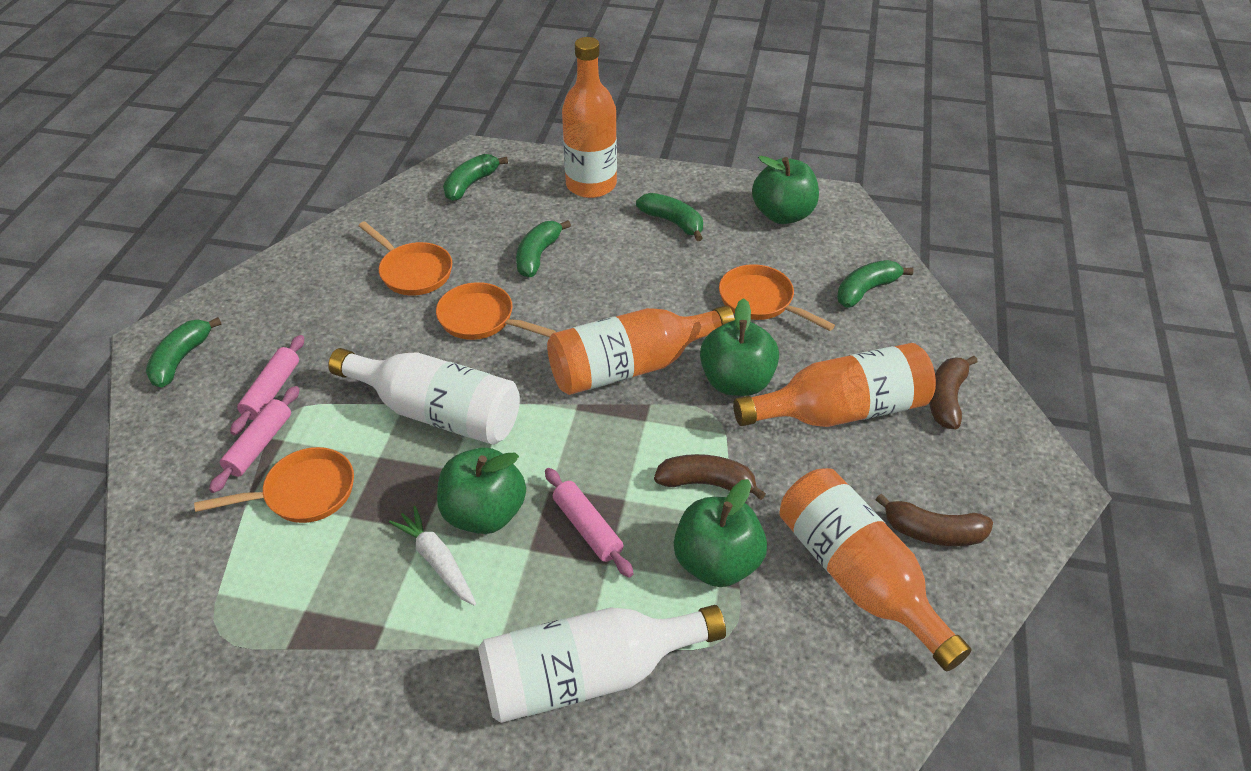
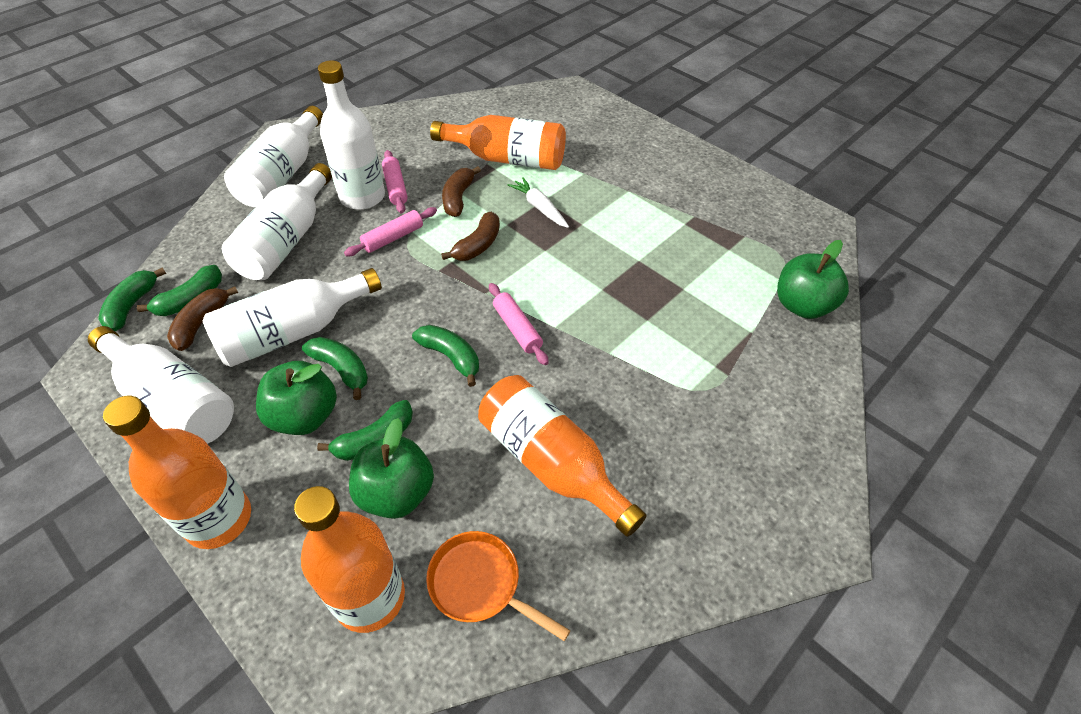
green apple: [437,447,526,534] [674,479,767,587] [700,298,779,396] [752,156,819,224] = 4 -> [256,361,337,435] [349,418,434,519] [777,240,849,319] = 3
orange pan: [194,447,354,523] [359,221,452,296] [436,282,556,340] [719,264,835,331] = 4 -> [426,531,571,641] = 1
white bottle: [328,348,520,445] [478,605,726,723] = 2 -> [88,326,234,444] [203,268,382,367] [222,163,332,281] [224,106,323,208] [318,60,385,210] = 5

